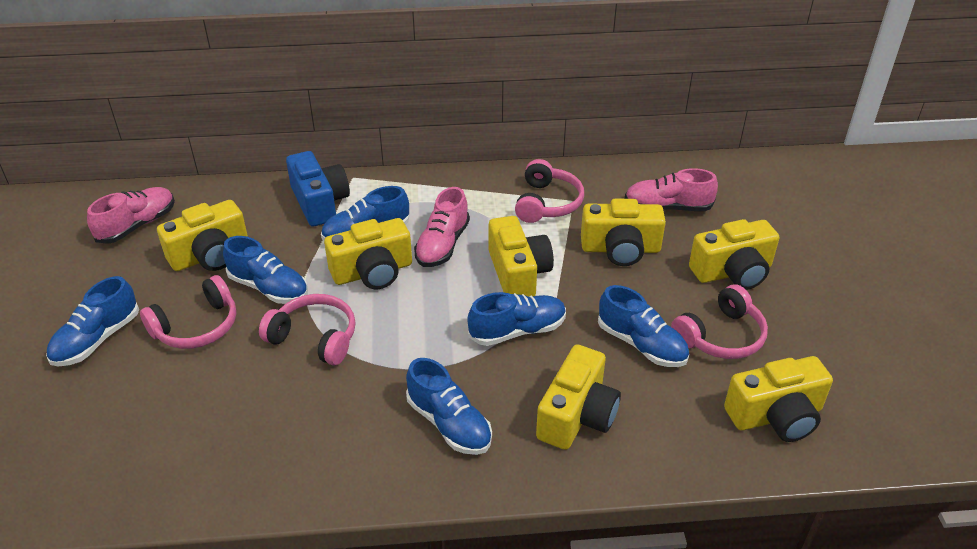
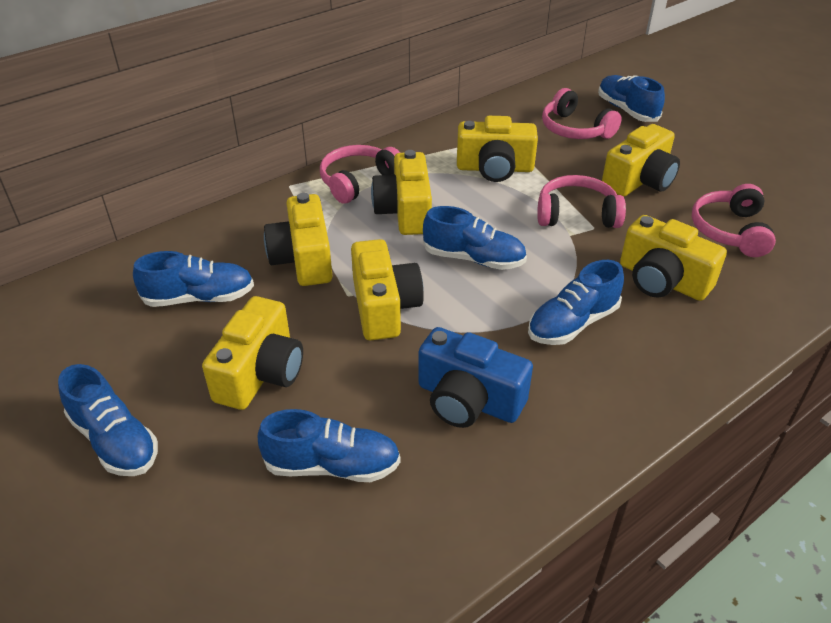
pink shoe: [87,187,175,244] [414,187,470,267] [625,168,718,211] = 3 -> none = 0

